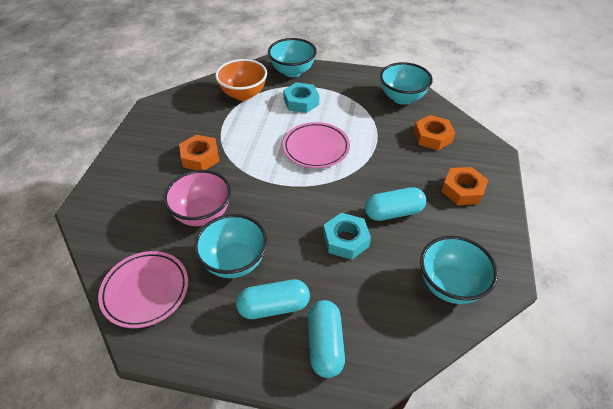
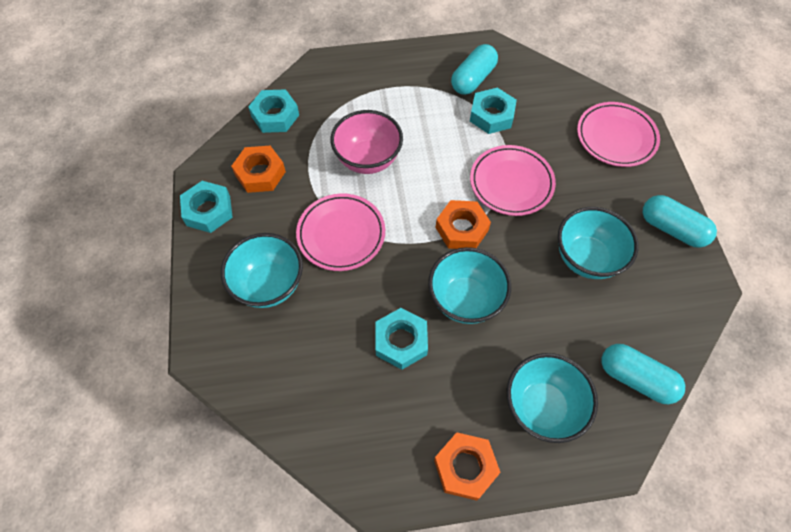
orange bowl: [215,59,267,101] = 1 -> none = 0
pink plate: [98,251,188,328] [283,122,350,168] = 2 -> [296,193,385,271] [470,145,556,216] [577,102,660,167] = 3
turquoise nut: [283,82,319,113] [323,213,371,260] = 2 -> [180,181,233,233] [248,89,299,133] [376,308,428,370] [470,88,517,134] = 4

